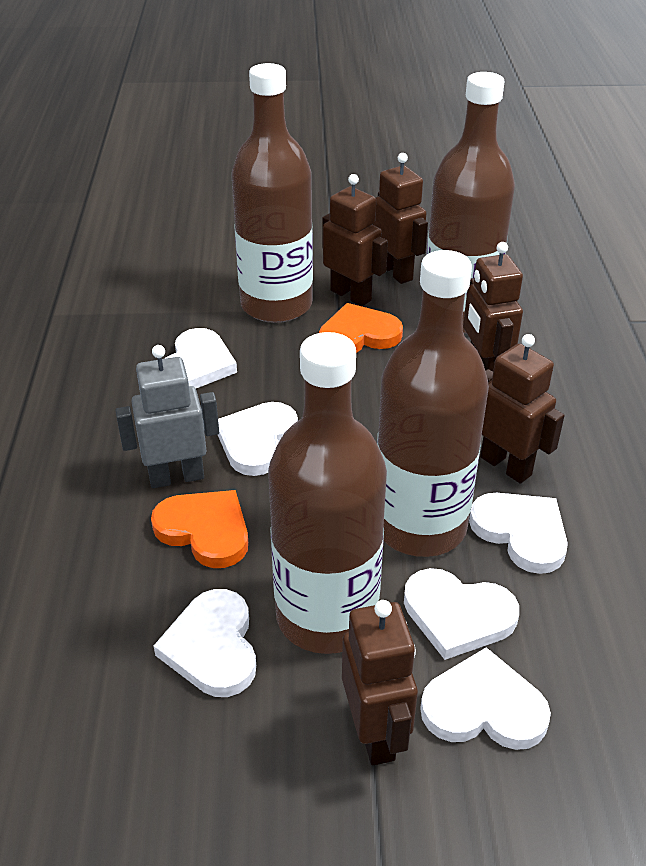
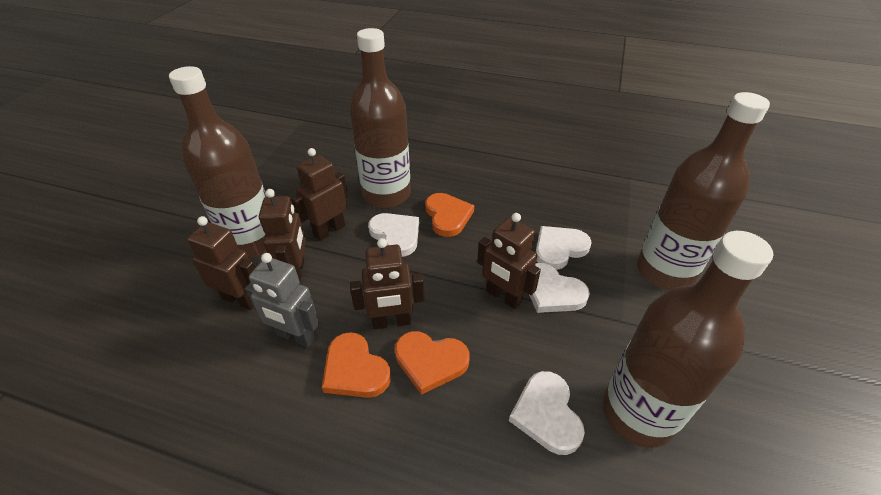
orange heart: [151,490,248,568] [319,303,403,353] = 2 -> [322,332,391,398] [395,331,470,395] [425,193,474,237] = 3
white heart: [154,589,256,697] [164,328,237,389] [218,402,298,476] [404,568,519,660] [420,647,551,750] [469,493,568,574] = 6 -> [368,213,419,257] [509,371,585,455] [529,263,590,313] [536,226,592,270] = 4

